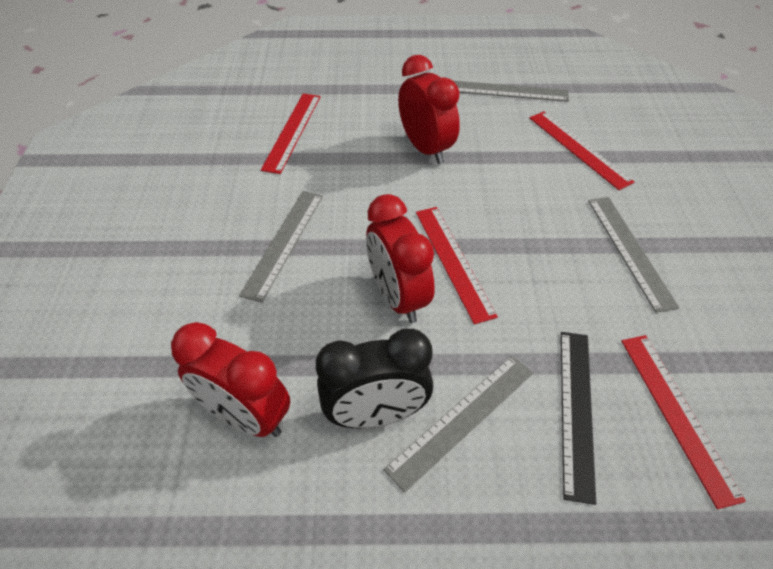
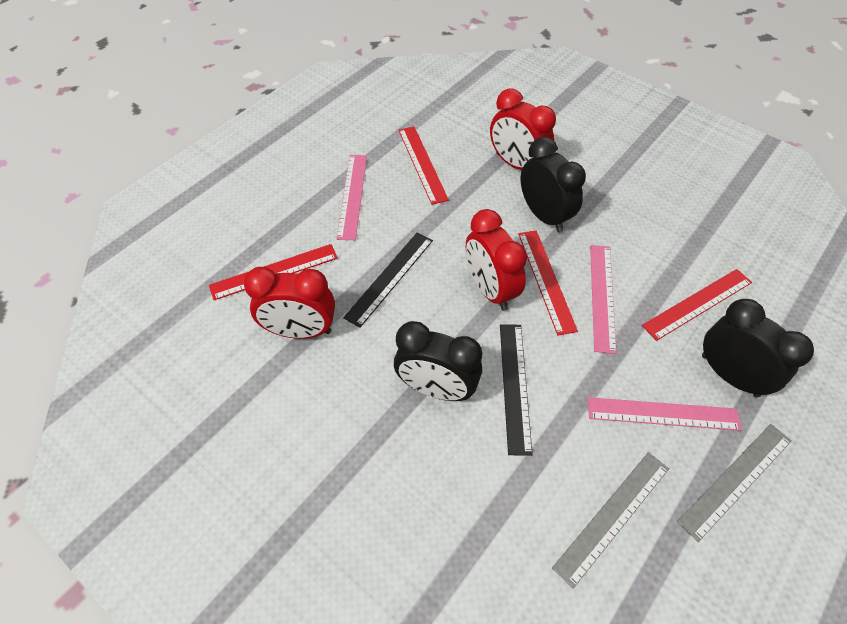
black clock: [316,329,433,428] = 1 -> [394,321,482,401] [520,137,586,232] [702,299,814,398] = 3
black ruler: [561,332,596,505] = 1 -> [343,232,433,328] [500,324,533,456] = 2
grey ruler: [239,191,323,303] [384,356,533,492] [452,80,569,102] [588,197,679,313] = 4 -> [552,452,669,588] [677,424,791,542] = 2
pink ruler: none = 0 -> [337,155,367,240] [588,397,742,431] [590,245,617,354] = 3

